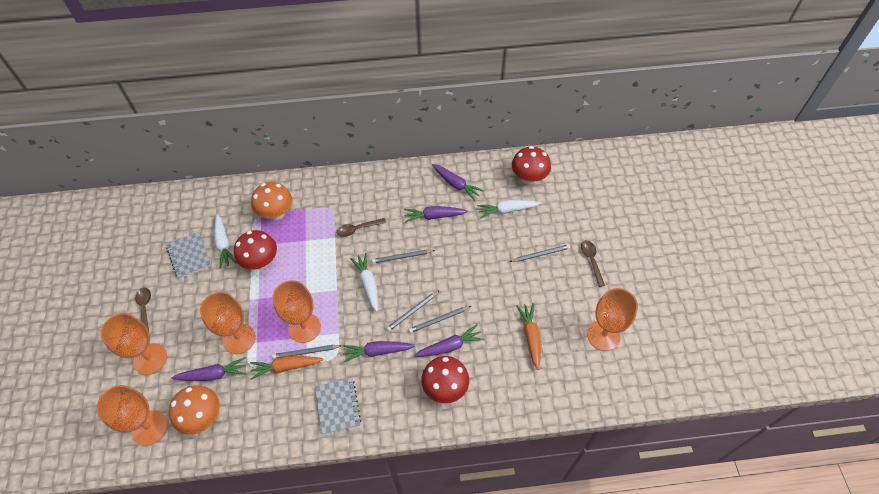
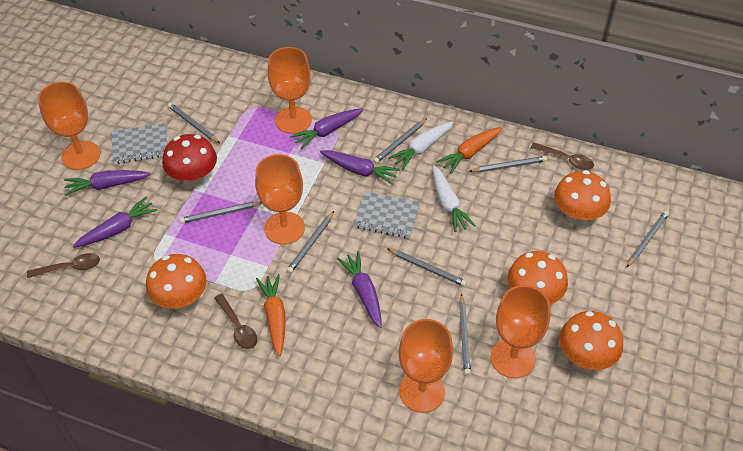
grey pencil: [272,345,342,359] [372,250,435,263] [386,290,440,331] [408,306,471,333] [509,244,570,262] = 5 -> [168,103,220,143] [179,202,262,224] [287,211,334,273] [373,118,427,163] [388,249,467,287] [459,293,471,375] [469,156,547,172] [626,211,669,268] = 8
orange mushroom: [169,385,220,435] [251,182,292,220] = 2 -> [146,254,207,310] [508,251,568,304] [554,170,611,225] [559,311,623,370] = 4
red mushroom: [234,230,277,270] [421,356,469,403] [512,146,551,185] = 3 -> [162,134,217,187] = 1
white carrot: [214,214,237,268] [350,253,378,312] [477,200,541,218] = 3 -> [388,121,453,170] [433,165,476,232] = 2

